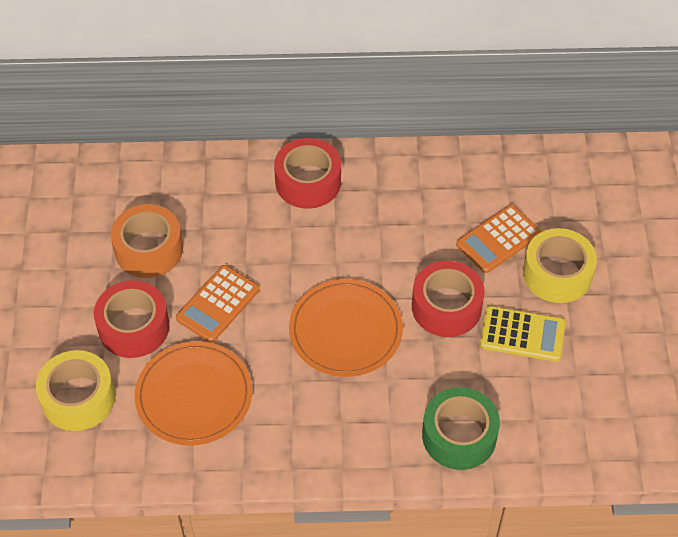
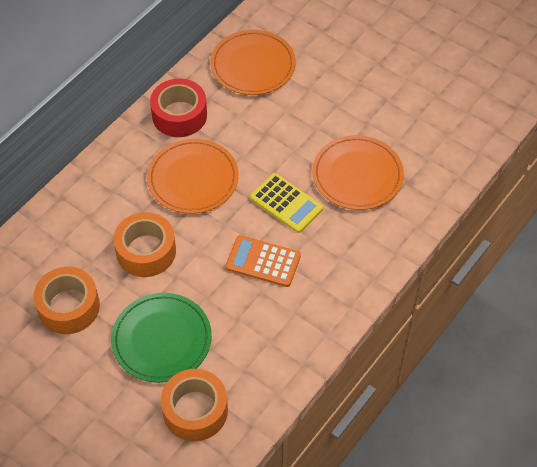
green plate: none = 0 -> [111,293,212,383] = 1
green tape: [422,387,500,470] = 1 -> none = 0
orange calculator: [176,265,259,343] [456,205,541,273] = 2 -> [226,235,301,287] = 1
orange plate: [135,341,252,446] [289,279,403,377] = 2 -> [147,139,239,214] [210,30,296,95] [312,135,404,210] = 3
orange tape: [111,204,183,278] = 1 -> [33,267,100,334] [113,212,176,277] [161,369,228,441] = 3
red tape: [94,280,169,358] [274,138,341,209] [412,261,485,337] = 3 -> [150,79,207,137] = 1
yellow tape: [36,350,115,431] [523,228,597,303] = 2 -> none = 0

